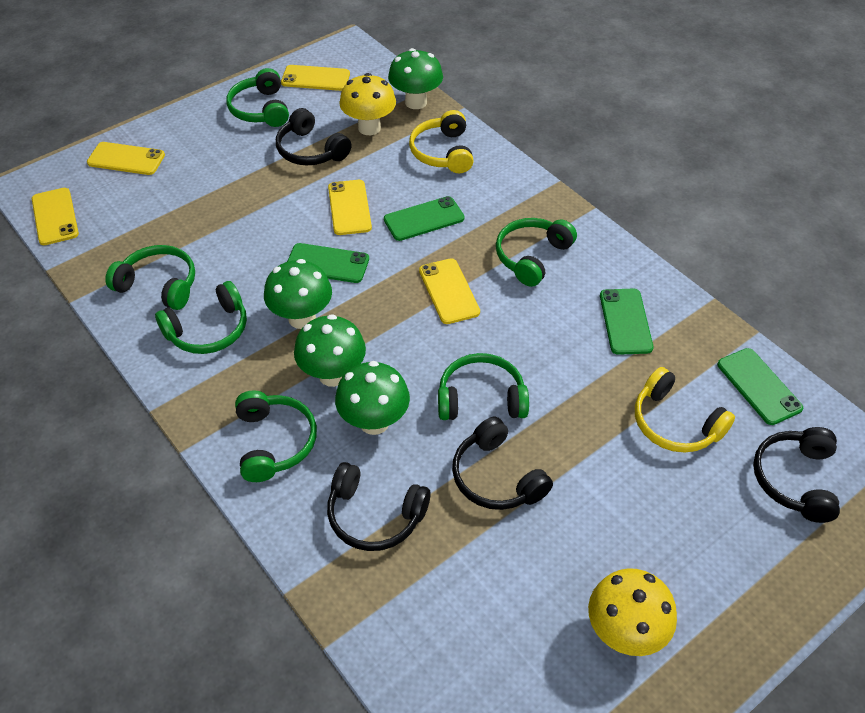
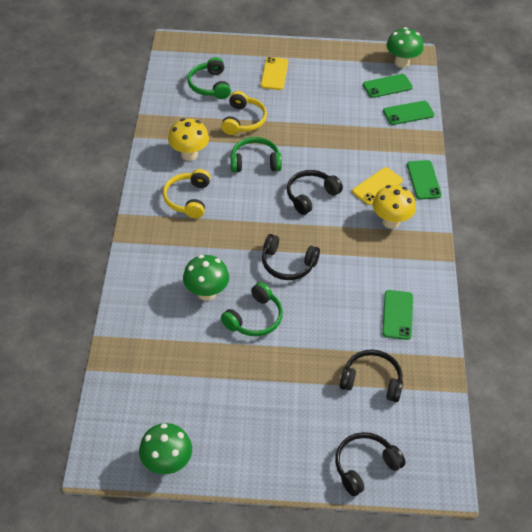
green headphones: [105,245,195,310] [155,281,247,354] [226,68,289,127] [235,391,317,482] [438,353,529,420] [496,218,577,287] = 6 -> [187,57,231,99] [221,282,283,337] [231,137,282,172] = 3
green mushroom: [264,259,332,329] [294,314,366,387] [335,361,410,435] [388,48,443,109] = 4 -> [139,423,192,474] [183,255,229,301] [387,27,424,68] = 3
yellow phone: [32,188,79,245] [87,142,165,175] [281,65,350,91] [328,180,372,235] [419,258,480,324] = 5 -> [260,57,288,90] [352,167,403,205] = 2

